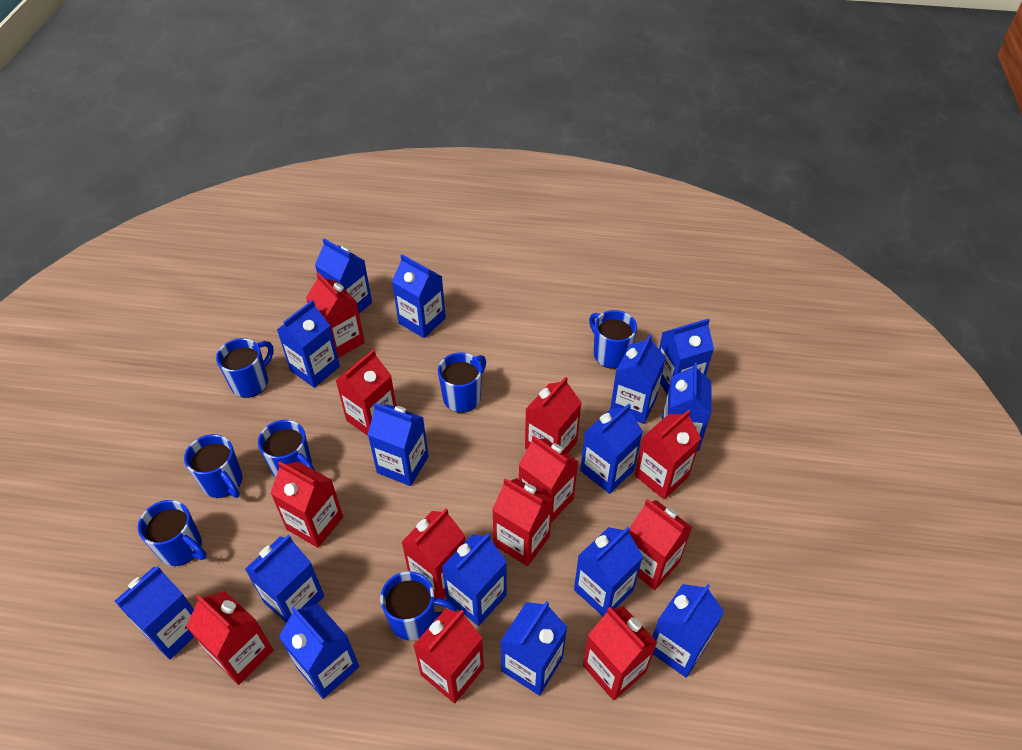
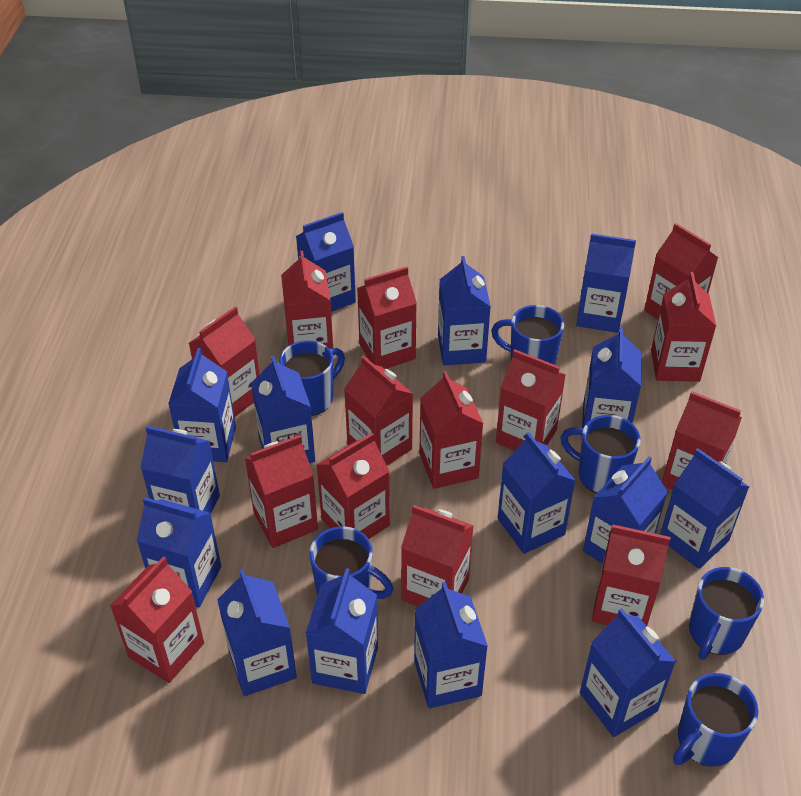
blue mug: [138,500,207,566] [184,434,242,498] [216,338,274,398] [258,420,315,478] [380,571,457,641] [438,352,486,413] [589,310,637,369] = 7 -> [279,341,345,416] [309,526,393,599] [491,305,564,365] [561,415,641,493] [673,673,759,767] [689,567,764,660] = 6
red carton: [186,591,273,685] [271,461,343,548] [306,272,365,358] [336,350,396,436] [401,508,465,599] [413,609,484,703] [492,478,553,566] [519,435,578,523] [525,377,582,454] [583,606,657,701] [629,499,692,590] [635,410,701,500] = 12 -> [110,556,204,683] [189,306,260,417] [245,435,318,548] [281,251,334,356] [317,433,390,539] [344,355,413,465] [357,267,417,369] [401,504,474,607] [419,371,483,489] [496,349,566,451] [592,525,671,626] [644,223,718,320] [651,272,716,382] [662,391,742,490] = 14

